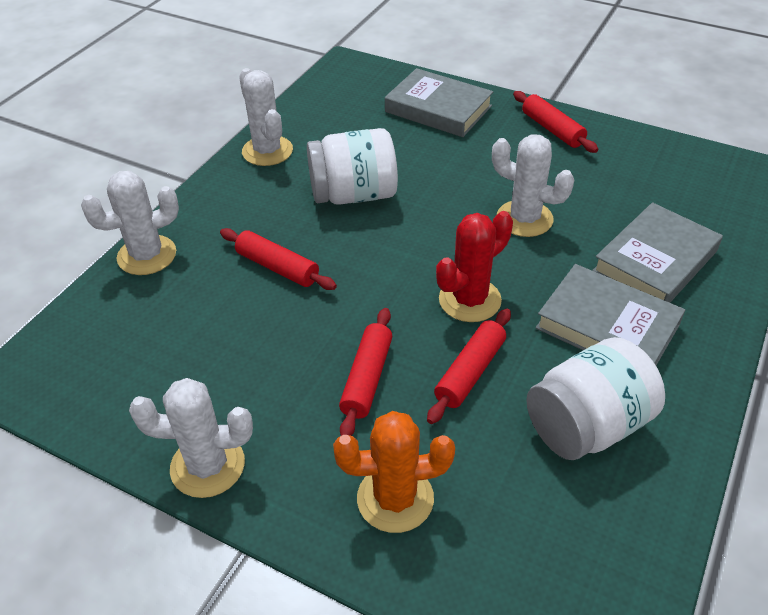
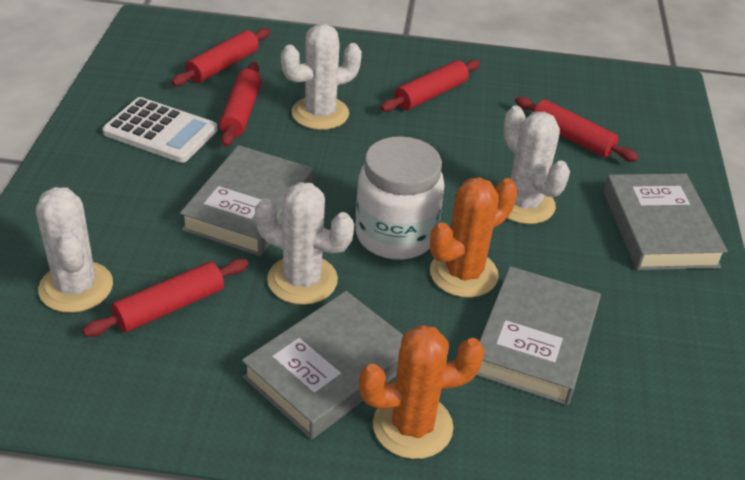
grey book: [385,68,493,137] [535,264,685,365] [592,202,723,303] = 3 -> [180,145,313,256] [242,291,403,439] [476,266,601,405] [603,174,728,270] = 4
orange cactus: [333,411,455,533] = 1 -> [359,325,485,459] [430,177,518,298] = 2
red cactus: [436,211,513,322] = 1 -> none = 0
red rolling pin: [220,228,337,290] [339,308,392,436] [427,309,511,424] [513,91,598,153] = 4 -> [83,259,248,337] [172,28,270,86] [219,62,261,147] [381,59,480,112] [515,96,639,162] = 5
white calculator: none = 0 -> [102,97,218,163] = 1
white jar: [307,128,398,205] [526,337,665,460] = 2 -> [355,136,444,260] = 1

